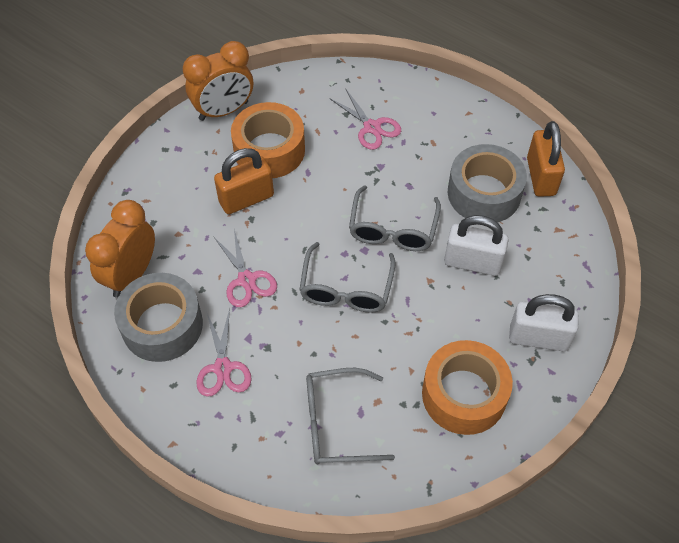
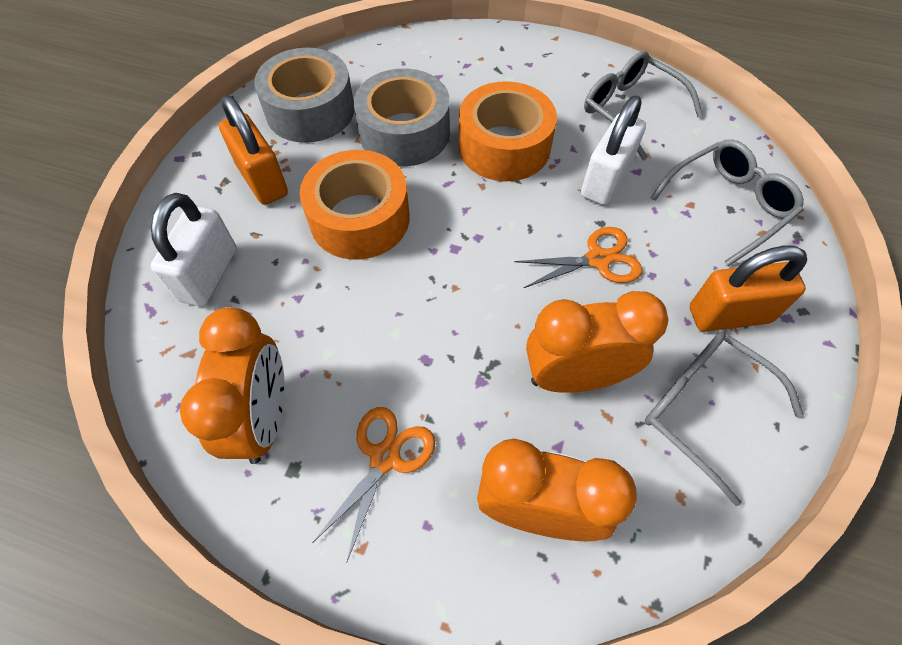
orange clock: [85,200,155,297] [183,41,253,121] = 2 -> [180,307,285,464] [477,438,637,541] [526,291,669,393] = 3
orange scissors: none = 0 -> [312,407,435,561] [514,227,643,288] = 2
pink scissors: [196,308,252,397] [213,229,277,307] [330,90,401,150] = 3 -> none = 0

